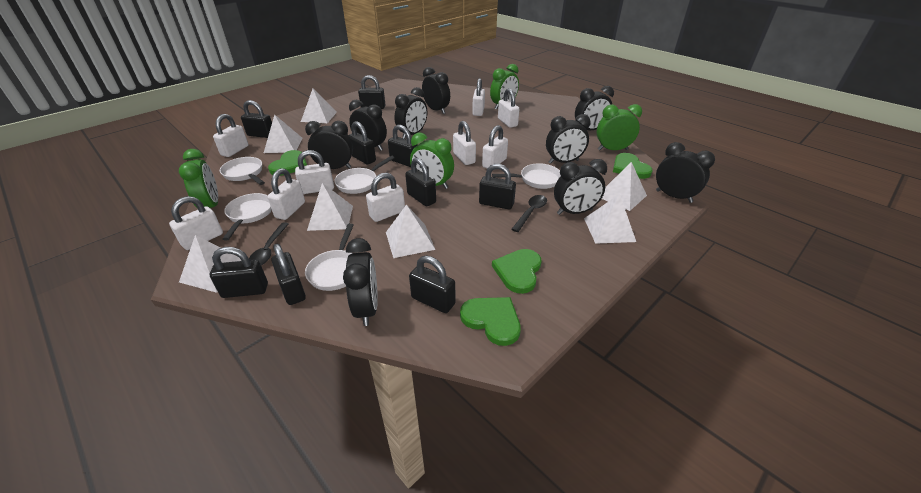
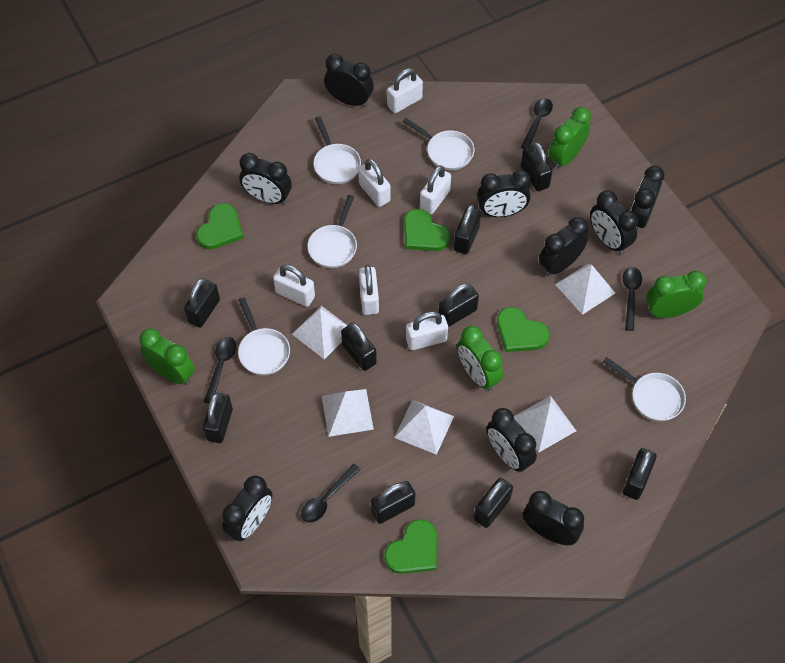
black spoon: [249,222,289,265] [511,195,547,232] = 2 -> [204,337,236,404] [301,464,361,523] [521,98,553,149] [623,267,642,331] = 4
white padlock: [169,196,223,250] [213,114,248,157] [268,168,305,220] [295,150,334,194] [366,173,405,222] [453,121,476,165] [472,78,485,116] [482,125,508,169] [498,88,519,128] = 9 -> [273,264,315,307] [358,158,391,207] [359,265,379,315] [387,68,423,113] [406,311,448,350] [420,165,451,214] = 6
white pyramid: [179,235,241,293] [264,114,303,153] [301,89,337,123] [307,183,353,231] [386,205,435,258] [584,194,636,244] [602,162,647,211] = 7 -> [292,306,348,359] [322,389,374,437] [394,400,454,455] [514,396,576,452] [555,264,615,315] = 5

